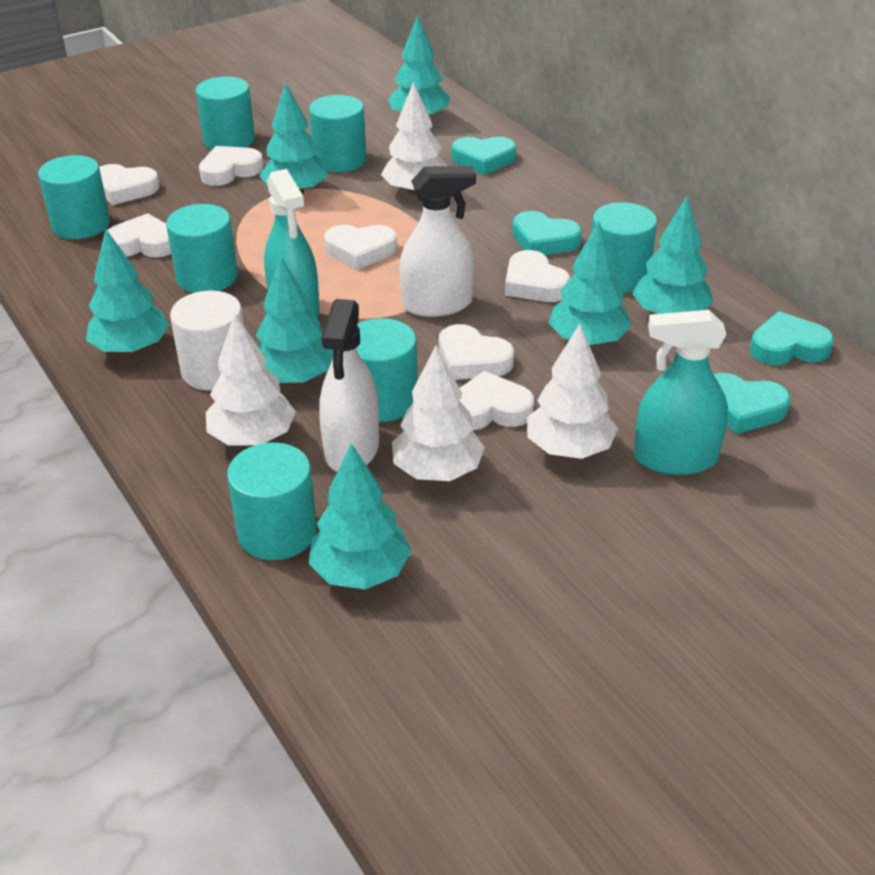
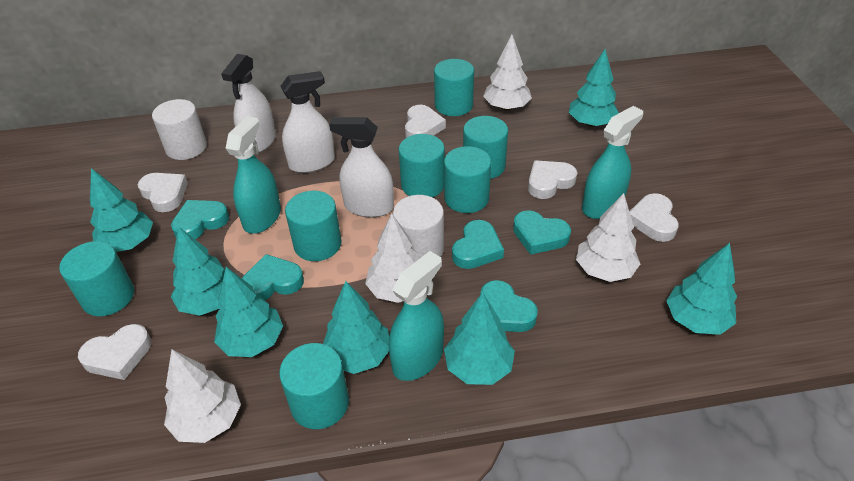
turquoise heart: [452,137,516,175] [512,211,582,255] [713,373,790,434] [750,311,834,365] = 4 -> [171,200,229,239] [242,254,304,300] [452,220,504,269] [481,280,538,332] [513,210,571,255] = 5
turquoise spray bottle: [264,169,320,318] [634,310,728,475] = 2 -> [226,116,281,234] [389,251,444,381] [582,106,643,219] = 3
white cylinder: [170,291,244,390] = 1 -> [152,99,207,160] [393,195,444,258] = 2
white heart: [99,164,160,205] [107,213,171,257] [199,146,263,186] [324,224,397,270] [439,324,514,380] [460,371,534,430] [505,250,570,302] = 7 -> [78,324,151,380] [138,173,188,212] [405,105,446,138] [528,160,577,199] [629,193,679,242] = 5
white spray bottle: [319,299,379,472] [400,166,476,317] = 2 -> [221,54,276,153] [281,71,335,173] [329,117,394,217] = 3

